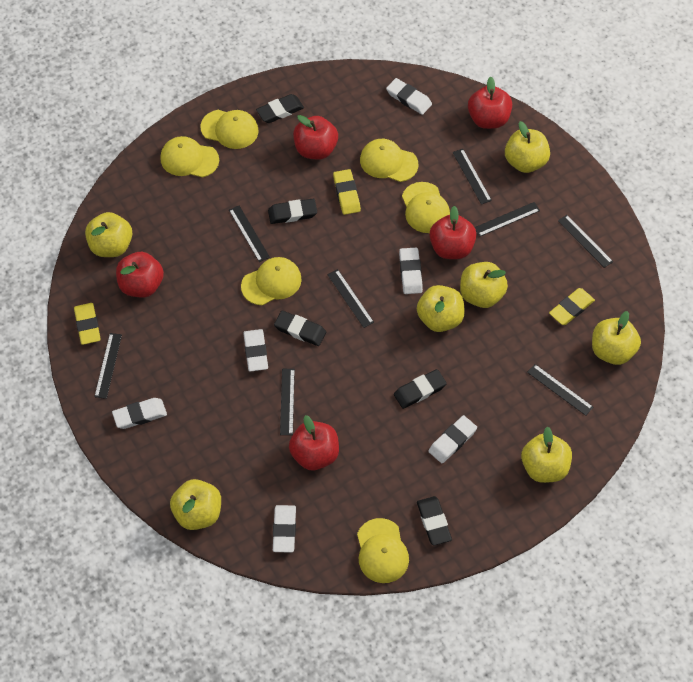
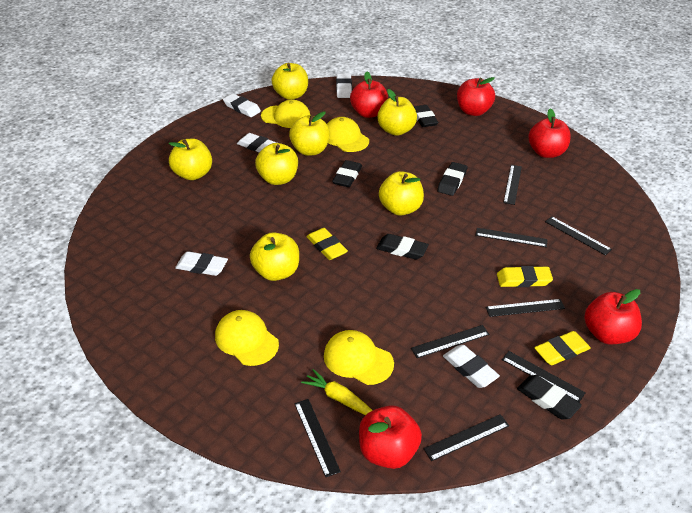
white eraser: [112,398,167,429] [243,329,268,372] [273,505,296,553] [386,78,432,115] [399,248,423,294] [428,415,477,463] = 6 -> [175,251,228,276] [223,94,261,117] [237,133,277,152] [336,73,352,98] [443,345,500,388] = 5
yellow cap: [160,136,219,177] [200,110,259,149] [241,257,302,305] [357,518,409,583] [360,139,418,182] [402,182,450,233] = 6 -> [215,310,279,366] [261,99,310,128] [324,330,394,385] [327,117,369,152] = 4
yellow carrot: none = 0 -> [301,369,373,415] = 1

